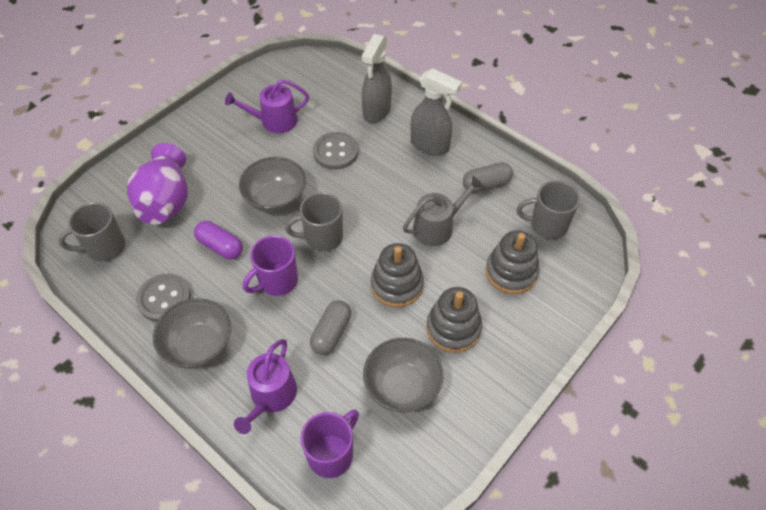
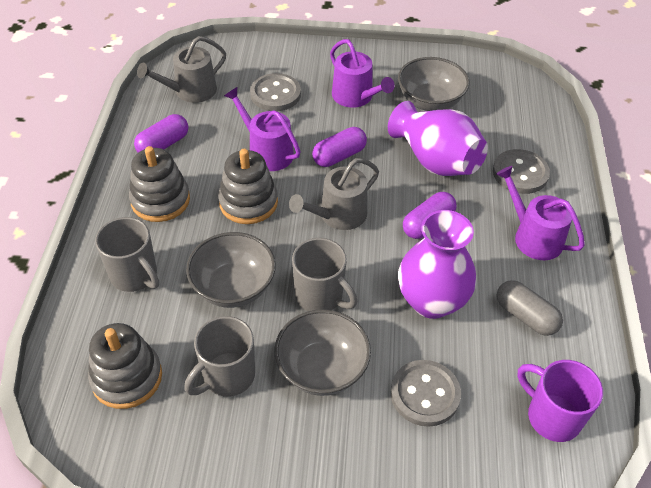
grey button: [136,274,191,322] [313,132,358,170] = 2 -> [250,73,301,111] [391,360,461,427] [493,149,550,194] = 3
grey capsule: [310,300,351,355] [463,162,513,193] = 2 -> [497,280,563,336] = 1
grey spray bottle: [362,34,392,123] [411,68,462,156] = 2 -> none = 0
grey watering can: [403,176,483,246] = 1 -> [137,36,226,103] [289,158,379,230] = 2
purple capsule: [194,221,243,259] = 1 -> [134,114,189,153] [312,127,367,167] [403,192,457,239] = 3
purple mug: [243,235,298,296] [300,410,359,478] = 2 -> [518,360,603,442] = 1
purple vase: [127,143,188,225] = 1 -> [388,101,488,176] [398,210,476,319] = 2
purple watering can: [225,79,309,133] [234,339,297,434] = 2 -> [224,87,301,171] [330,39,395,108] [496,166,585,260] = 3

